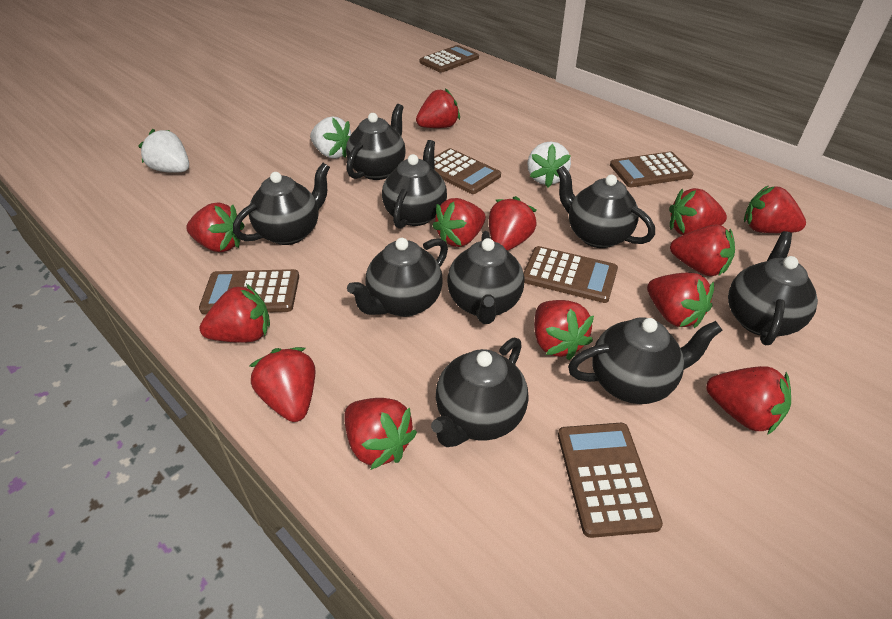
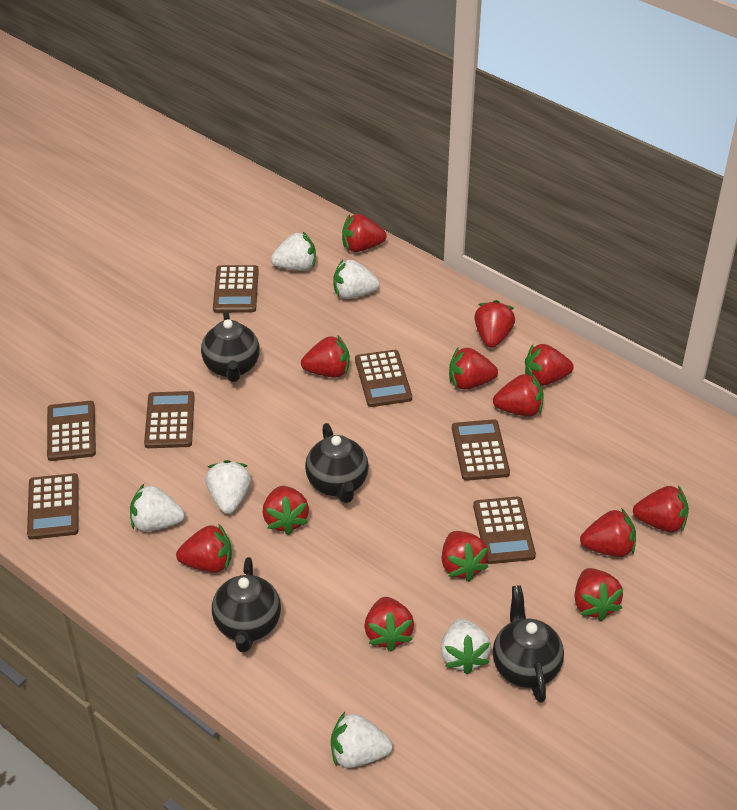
black teapot: [233,163,330,245] [346,104,406,180] [347,238,448,317] [382,140,447,229] [431,337,528,447] [447,231,524,324] [556,166,655,248] [568,318,723,404] [728,231,818,345] = 9 -> [201,311,260,382] [212,557,281,652] [305,423,369,503] [493,585,564,703] = 4
brown calculator: [199,269,299,314] [419,45,479,73] [434,148,501,194] [523,246,618,303] [558,423,663,538] [610,152,694,187] = 6 -> [27,473,79,539] [47,401,96,461] [144,391,195,448] [213,265,259,313] [355,350,412,407] [452,419,510,481] [473,496,536,564] = 7
white strawberry: [138,129,189,173] [310,116,351,159] [527,141,571,187] = 3 -> [130,484,185,532] [206,460,251,514] [271,232,316,271] [331,712,393,768] [333,259,380,299] [441,618,491,674] = 6

